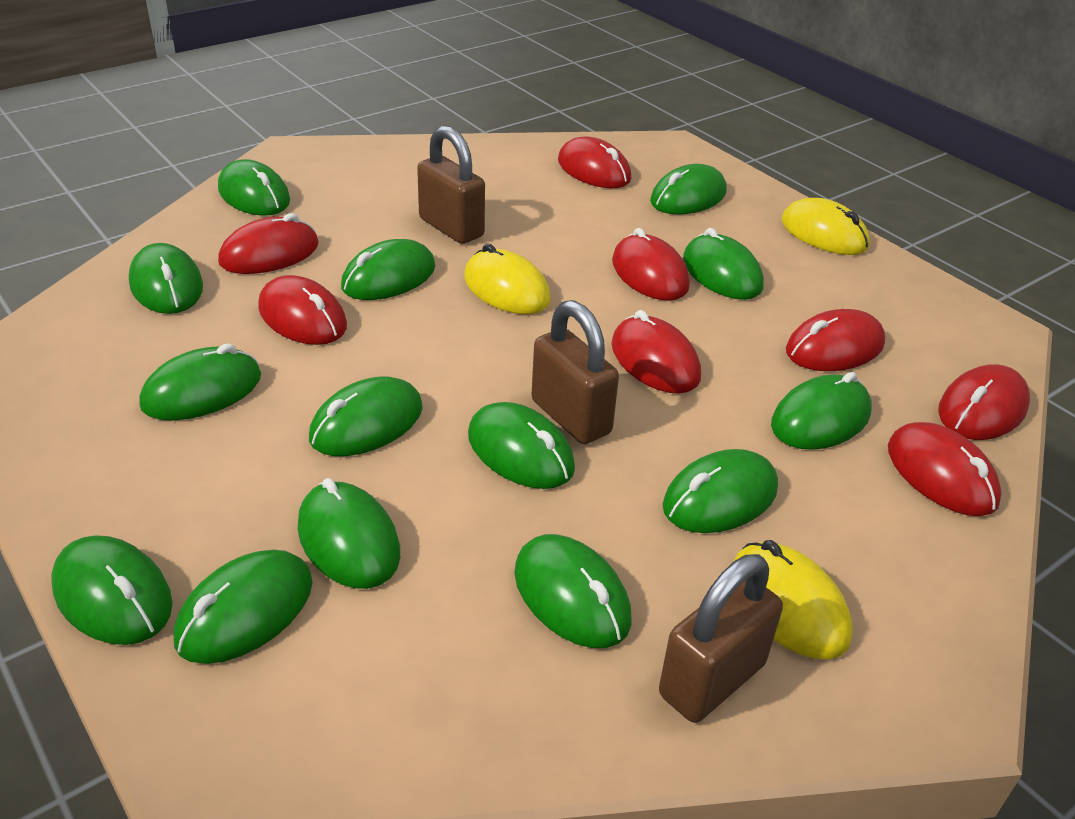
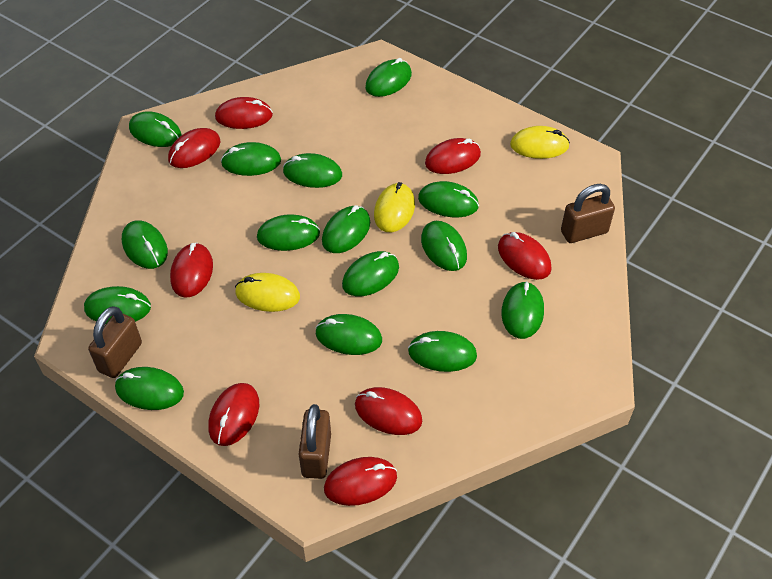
green mouse: [51,535,173,645] [129,243,203,314] [139,344,261,421] [174,550,313,664] [218,159,290,216] [298,478,400,589] [309,377,423,456] [341,239,435,300] [468,402,575,489] [514,534,631,648] [650,164,726,214] [663,449,778,533] [683,228,764,300] [771,372,872,450] = 14 -> [84,286,151,323] [115,367,184,410] [122,220,168,269] [129,111,182,147] [221,142,281,176] [257,214,320,251] [283,153,342,188] [315,314,382,355] [322,205,370,253] [342,251,399,296] [365,58,412,97] [408,331,477,372] [418,181,479,217] [421,221,467,271] [501,281,544,339] = 15

